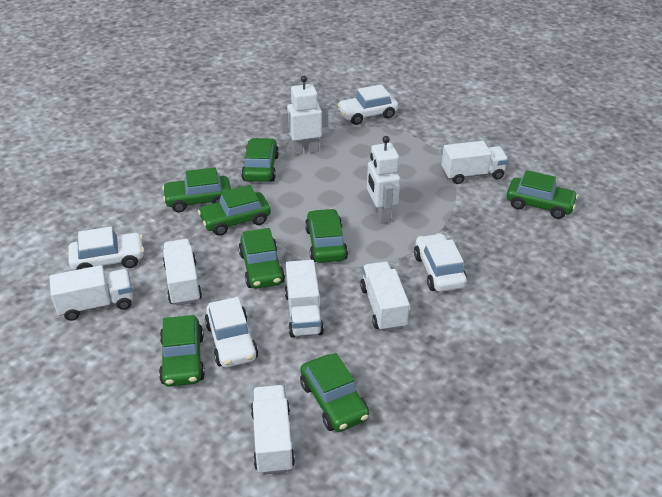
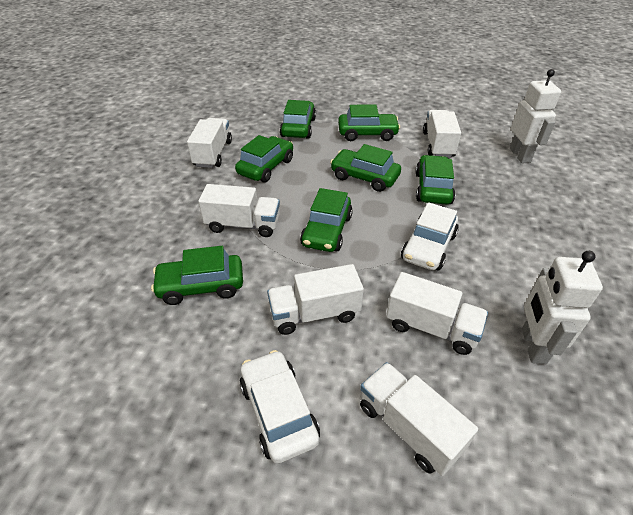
green car: [159,315,205,387] [162,168,231,212] [198,185,271,236] [238,228,285,289] [241,138,279,182] [300,353,369,432] [305,209,348,263] [507,170,578,219] = 8 -> [151,246,243,305] [235,135,293,183] [280,100,316,139] [300,188,353,252] [330,144,401,192] [338,105,400,141] [415,155,455,204] = 7
white car: [68,227,144,270] [205,297,258,368] [338,84,398,125] [414,233,467,292] = 4 -> [240,350,320,464] [401,202,459,270] = 2

